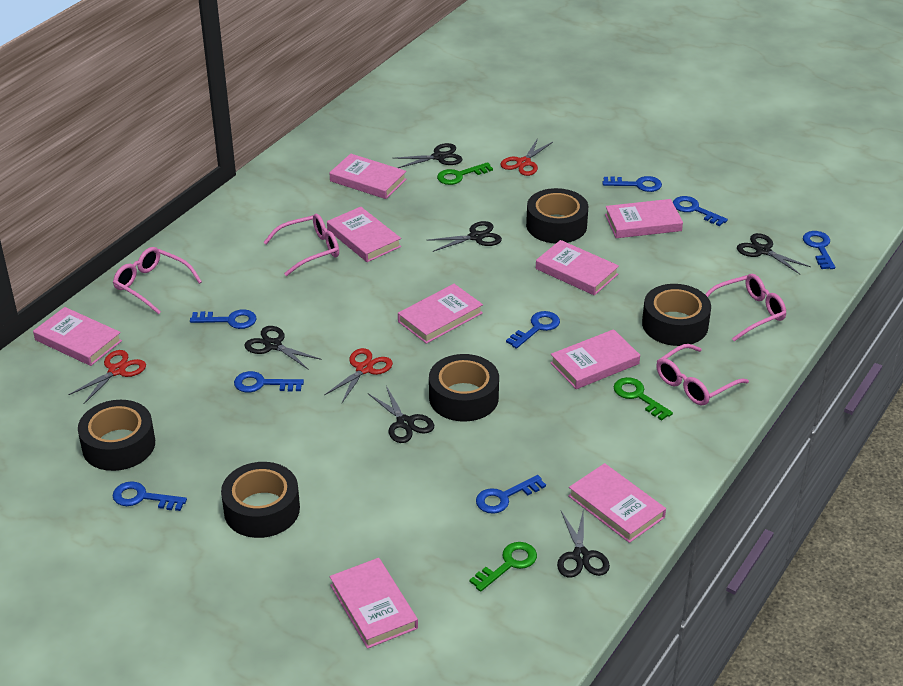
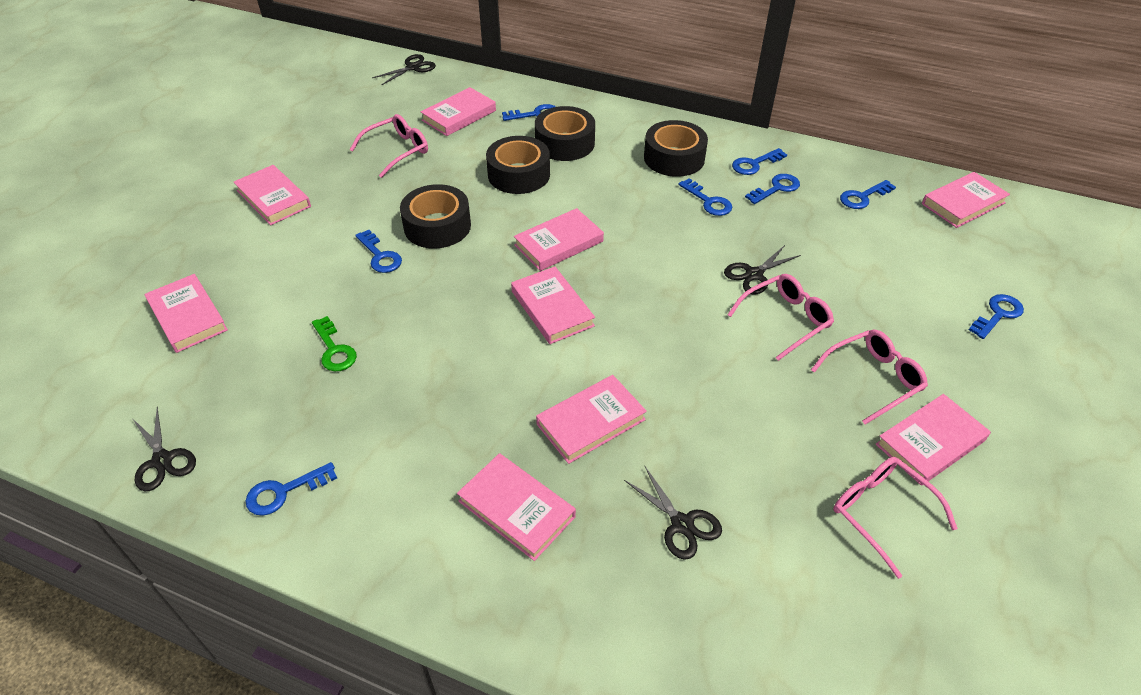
black scissors: [244,326,322,370] [368,386,434,443] [393,143,463,168] [428,221,502,252] [557,508,610,578] [737,233,811,274] = 6 -> [132,407,196,491] [372,54,436,86] [624,465,722,560] [724,245,801,294] = 4
black tape: [78,400,155,471] [221,462,300,538] [429,354,499,422] [526,188,588,243] [642,284,711,346] = 5 -> [400,184,471,248] [486,136,550,194] [535,106,595,161] [644,120,708,177] = 4
green key: [437,162,493,185] [469,542,537,592] [614,377,673,421] = 3 -> [312,316,357,371] = 1
red scissors: [69,350,146,404] [324,348,393,403] [500,138,553,176] = 3 -> none = 0

